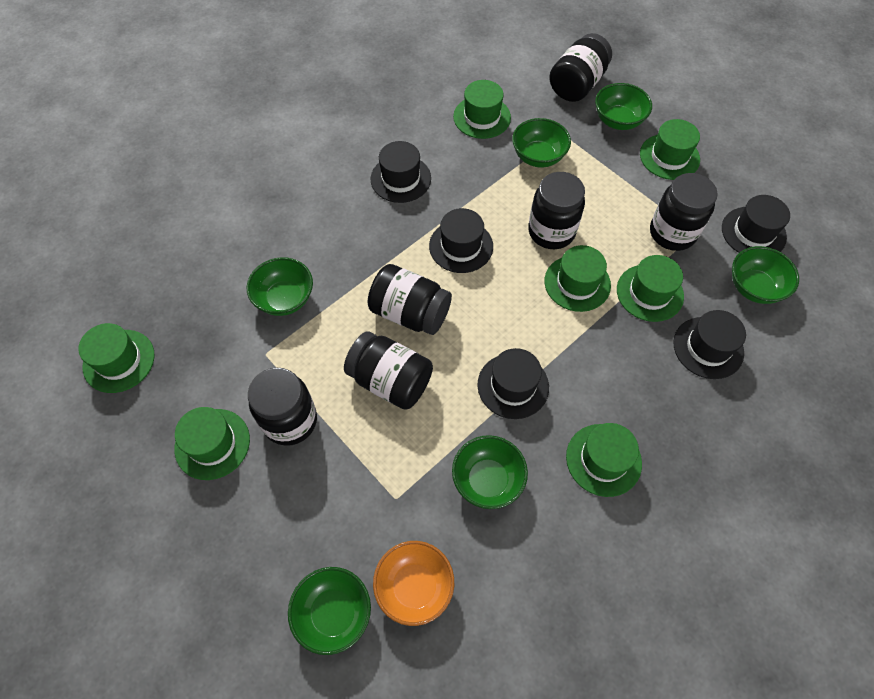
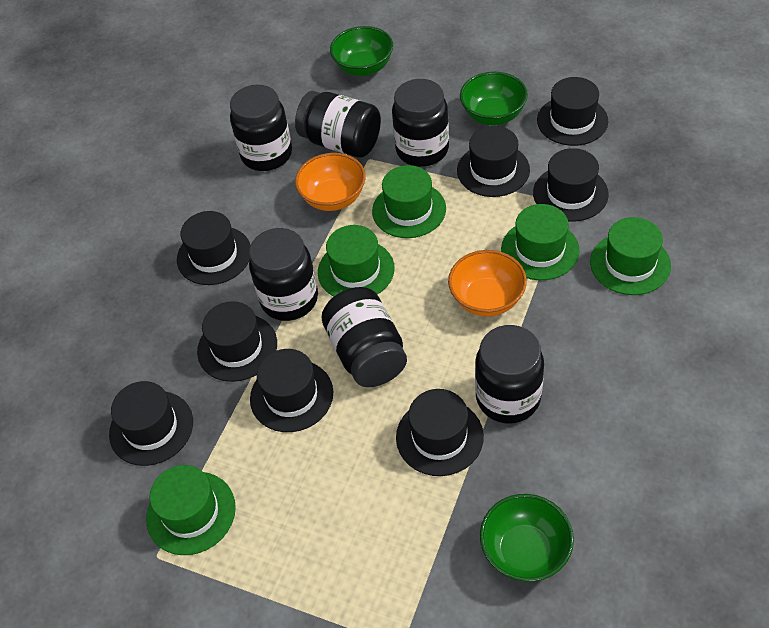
black hat: [370,141,431,203] [429,208,493,273] [477,348,549,419] [673,310,746,379] [722,195,790,253] = 5 -> [109,381,193,466] [177,211,251,285] [197,301,277,382] [250,349,333,432] [396,389,484,476] [457,126,530,197] [533,148,609,222] [537,77,608,146] = 8
green bowl: [247,257,313,316] [288,567,371,655] [452,435,528,509] [512,118,571,168] [595,83,652,130] [732,246,799,304] = 6 -> [330,26,393,76] [460,72,528,125] [480,494,574,582] = 3
green hat: [78,323,154,393] [174,407,250,480] [453,80,511,139] [544,245,611,312] [566,423,642,497] [617,255,684,322] [640,119,700,180] = 7 -> [146,465,236,555] [318,225,395,297] [372,165,446,238] [501,204,580,280] [590,217,671,295] = 5
orange bowl: [373,541,454,626] = 1 -> [295,153,366,211] [448,250,527,317] = 2

